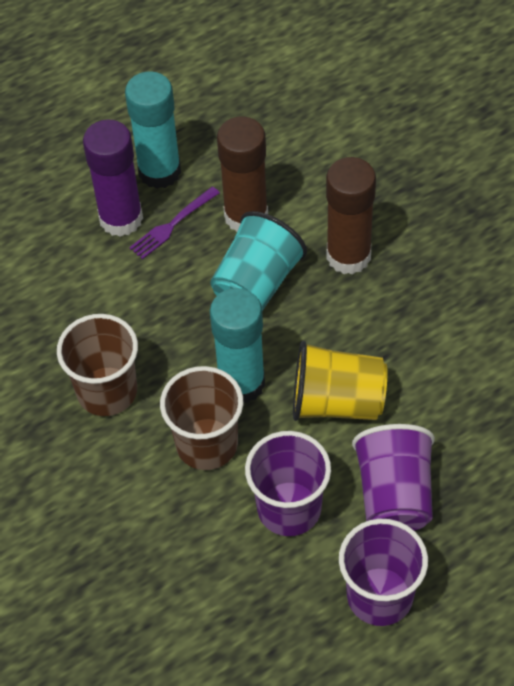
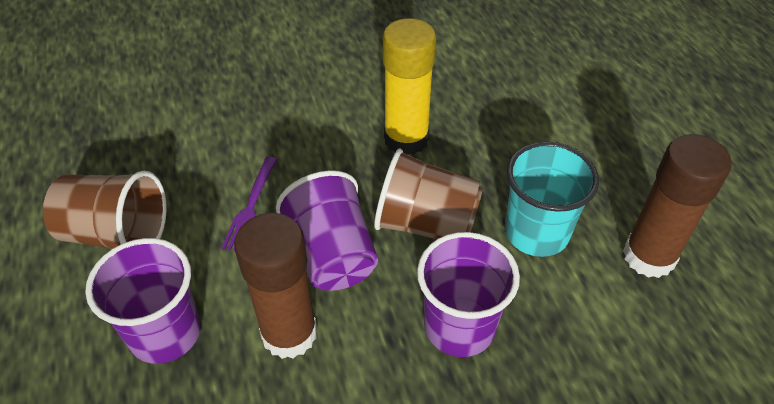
purple glue stick: [83,120,143,237] = 1 -> none = 0
turquoise glue stick: [125,71,181,189] [210,288,265,403] = 2 -> none = 0
yellow cup: [293,341,387,421] = 1 -> none = 0
yellow glue stick: none = 0 -> [383,18,436,155] = 1

